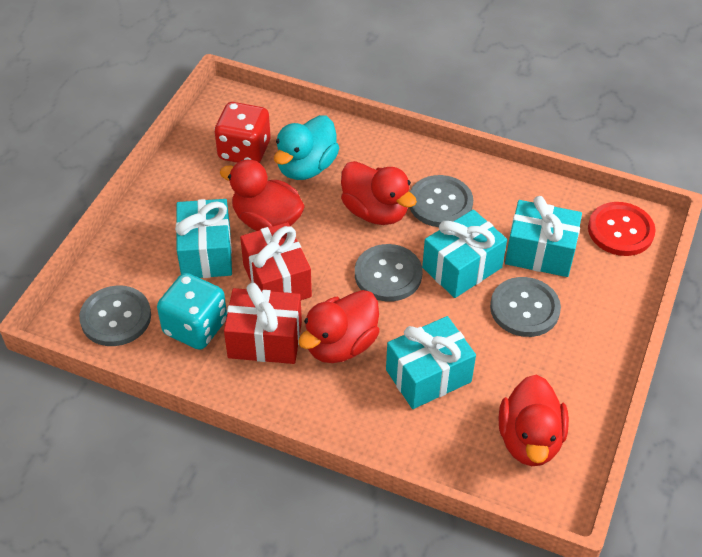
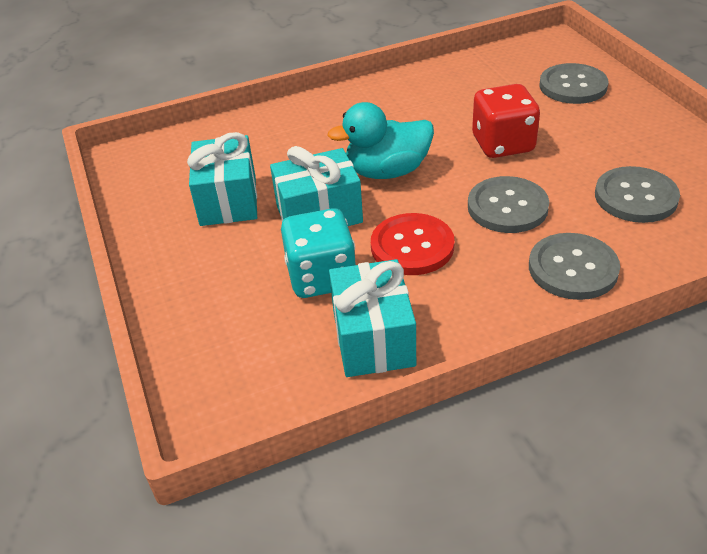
red duck: [220,160,305,231] [298,290,380,363] [341,161,417,225] [499,375,569,466] = 4 -> none = 0
red gift: [224,283,302,364] [240,222,312,300] = 2 -> none = 0
turquoise gift: [175,199,232,278] [386,316,476,409] [422,210,507,298] [505,196,582,277] = 4 -> [187,132,257,226] [270,146,363,226] [329,259,416,377] = 3

